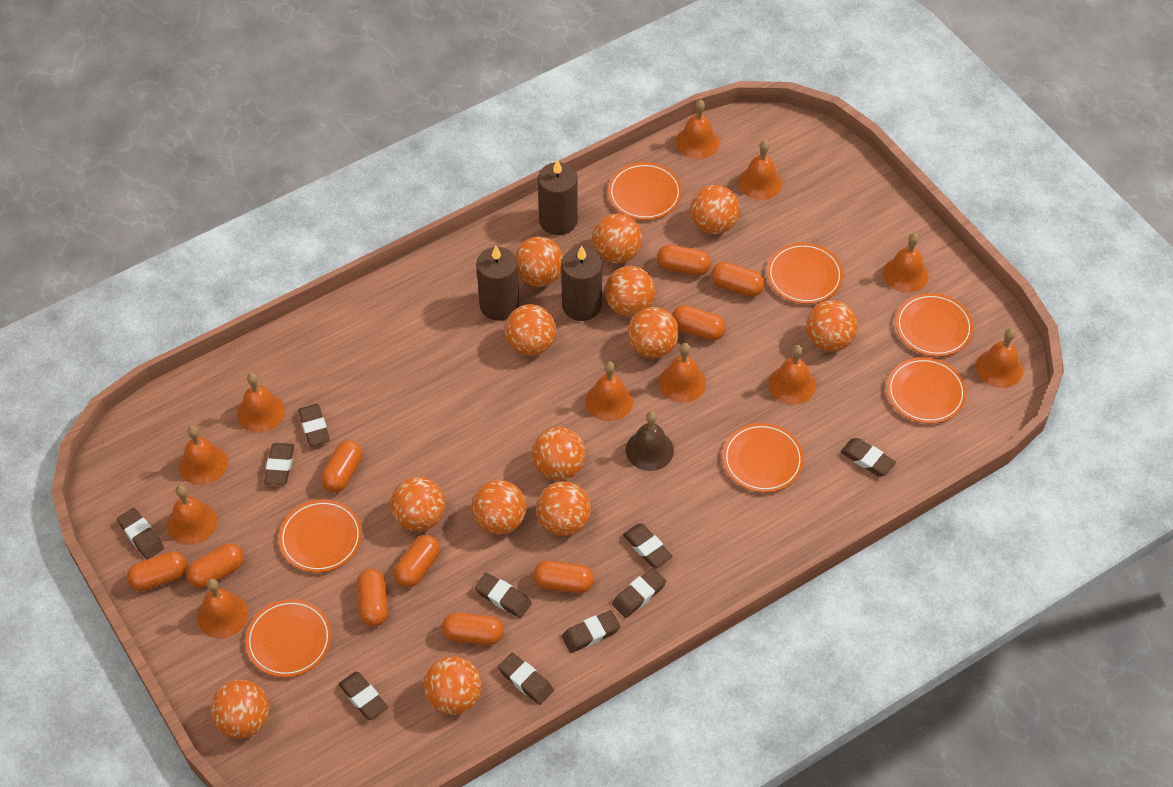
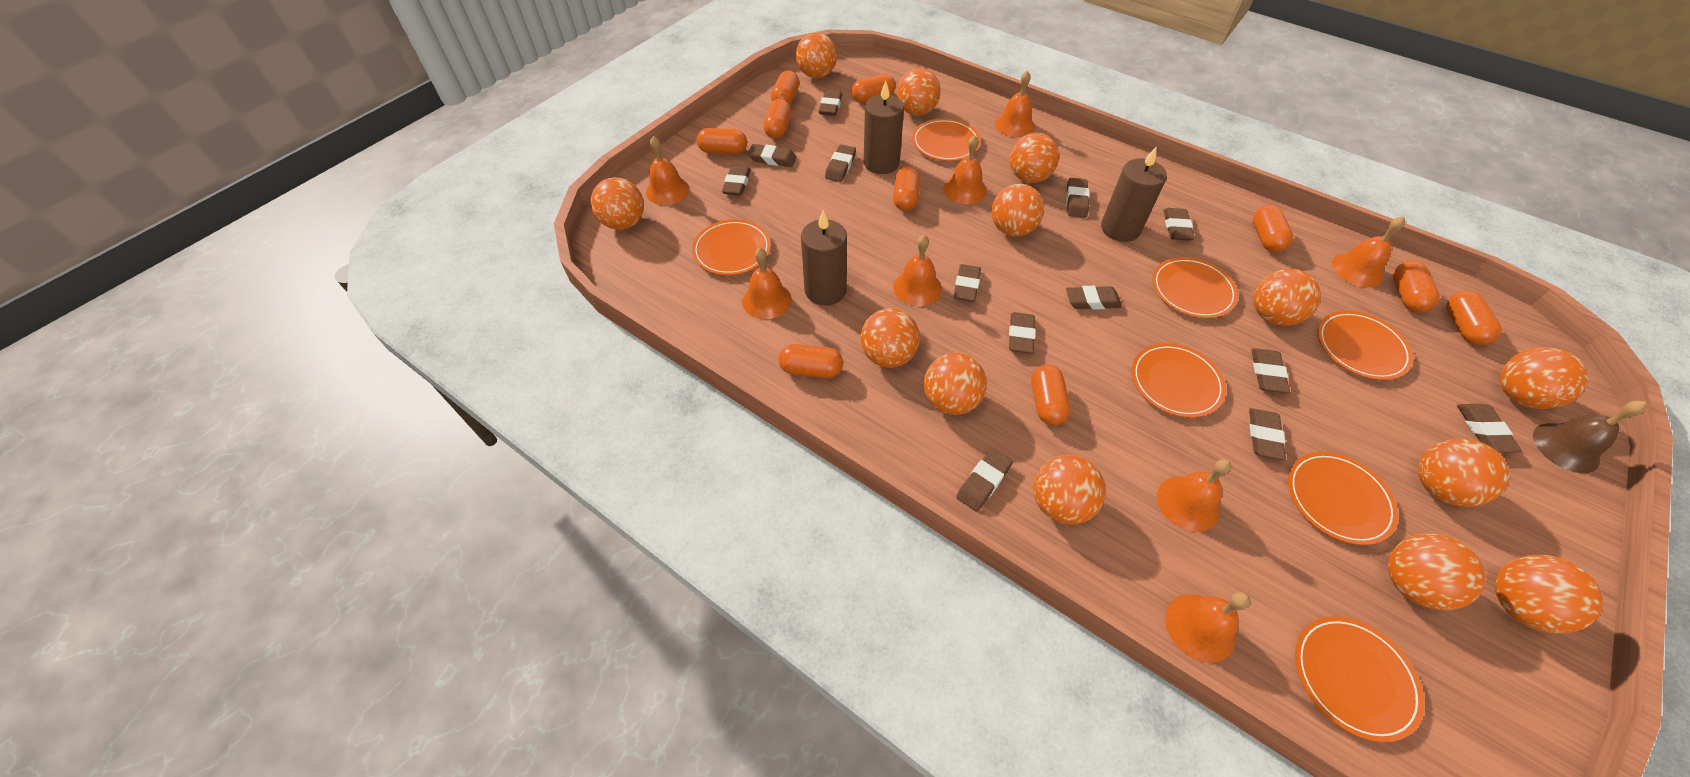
brown eraser: [117,508,164,559] [264,443,294,485] [298,404,330,446] [338,671,388,720] [475,572,532,618] [498,653,554,705] [561,610,621,653] [612,568,666,618] [623,523,673,568] [841,438,896,476] = 10 -> [722,165,751,196] [748,144,797,167] [819,90,842,116] [825,145,856,182] [953,264,981,302] [956,448,1013,512] [1009,312,1035,353] [1066,178,1090,218] [1066,286,1122,310] [1164,208,1195,241] [1249,408,1286,460] [1251,349,1290,393] [1457,404,1522,453] = 13
orange bell: [167,485,217,545] [179,425,228,485] [197,579,248,638] [237,373,285,433] [585,361,633,421] [659,343,706,403] [676,100,719,159] [738,141,782,200] [768,345,816,405] [883,233,929,293] [976,328,1023,388] = 11 -> [646,136,690,205] [742,248,792,319] [893,235,942,306] [944,135,987,204] [995,71,1035,137] [1157,459,1232,532] [1165,592,1251,663] [1332,217,1405,288] = 8

